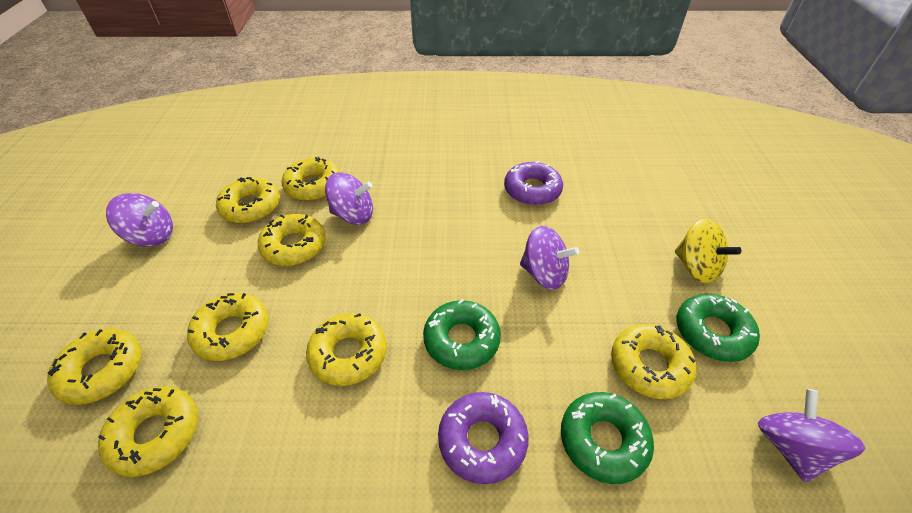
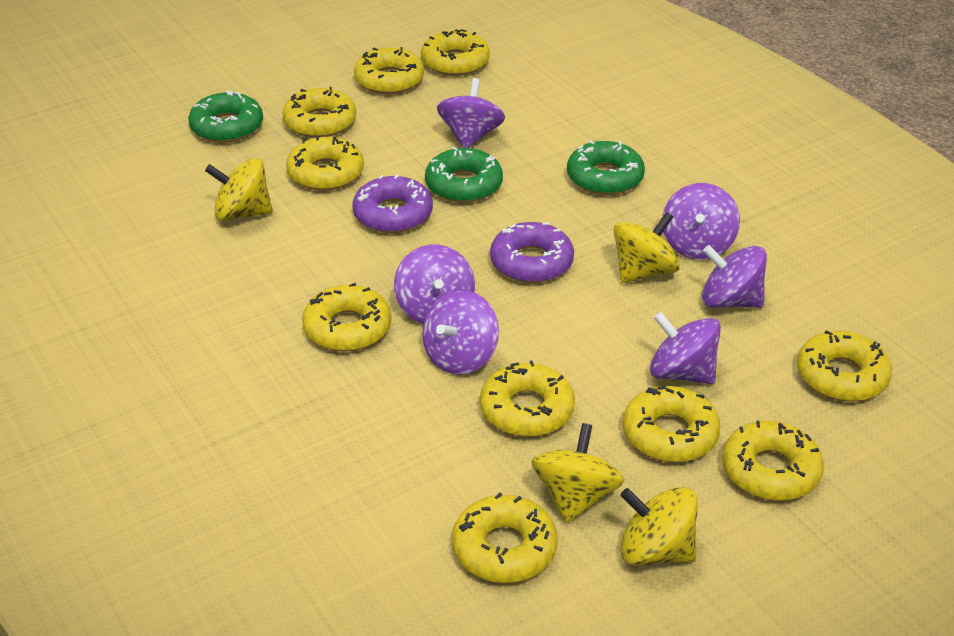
purple spinning top: [106,193,173,247] [325,173,373,225] [520,226,579,290] [758,389,866,482] = 4 -> [394,245,475,324] [422,290,499,375] [437,78,505,148] [650,312,721,384] [662,183,740,260] [702,245,767,308] = 6
yellow donut: [47,329,142,405] [98,386,198,477] [187,293,269,361] [216,177,280,223] [258,214,326,266] [281,157,340,201] [306,313,387,386] [611,324,696,399] = 8 -> [282,87,356,138] [286,136,364,191] [302,283,391,351] [354,47,424,94] [421,29,490,76] [452,493,557,583] [480,361,575,437] [623,386,720,462] [722,421,824,501] [797,330,892,401] = 10
yellow spinning top: [675,219,741,283] = 1 -> [205,158,273,221] [531,423,624,523] [613,212,680,283] [620,487,698,566] = 4

